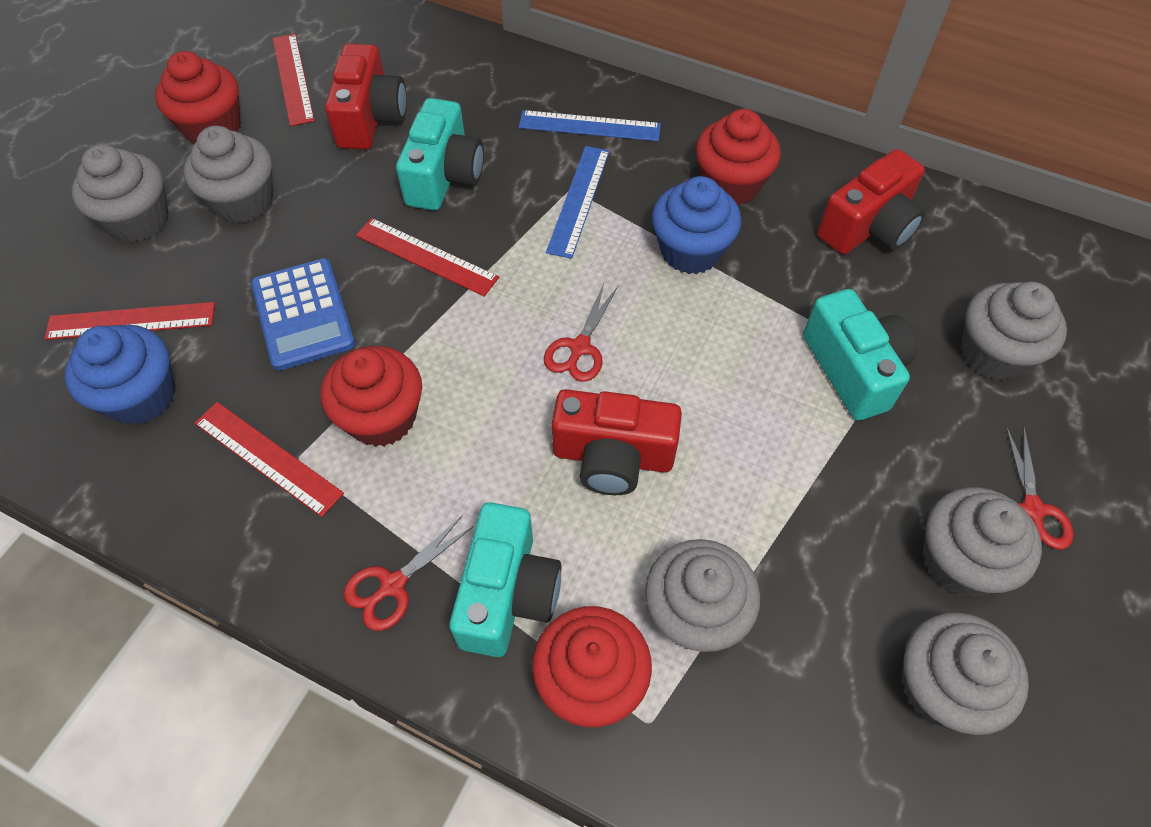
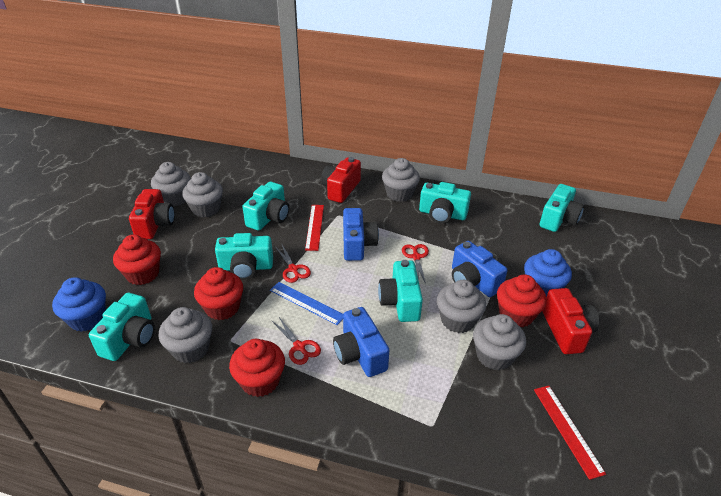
blue calculator: [251,258,355,371] = 1 -> none = 0
blue camera: none = 0 -> [333,307,389,377] [343,208,379,261] [452,241,507,297] = 3
blue ruler: [519,110,661,141] [546,146,610,259] = 2 -> [270,282,343,325] = 1
red ruler: [44,302,215,340] [194,402,344,517] [273,34,315,126] [356,218,499,296] = 4 -> [305,205,324,251] [534,386,606,480] = 2
turquoise camera: [396,98,484,210] [450,502,561,657] [803,289,917,421] = 3 -> [89,293,155,361] [215,233,273,280] [242,182,289,231] [378,260,423,322] [419,182,471,223] [539,184,584,232] = 6

